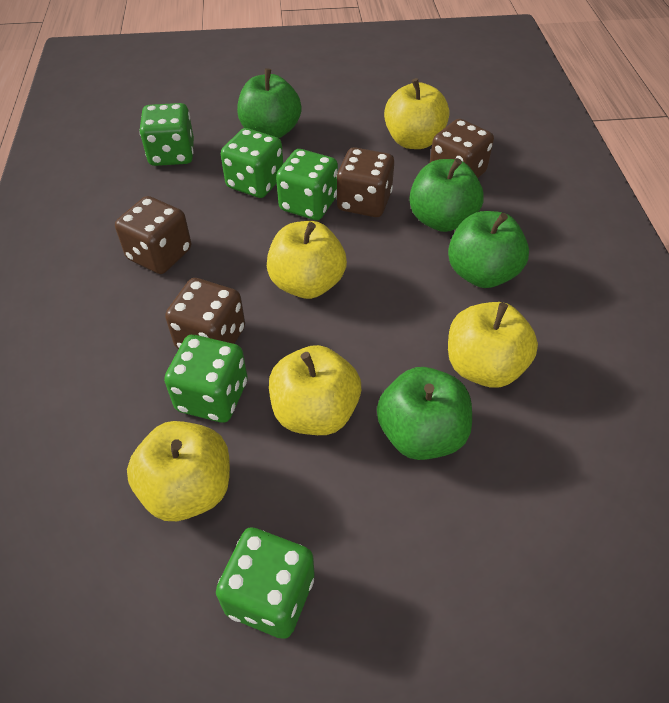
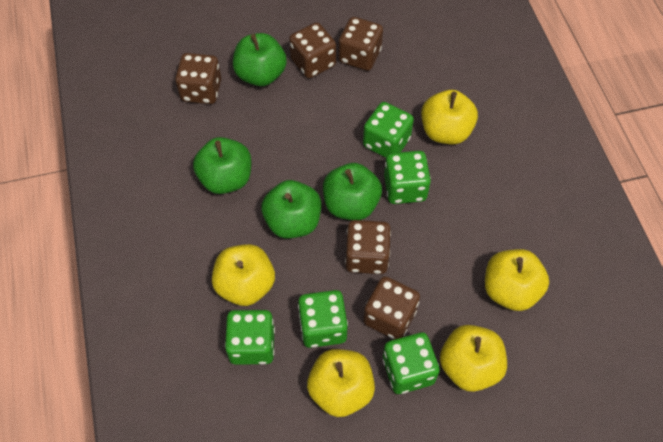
brown dice: [115,196,191,274] [165,278,245,349] [337,147,394,217] [430,119,494,178] = 4 -> [175,53,221,104] [289,22,336,78] [339,17,383,71] [345,220,391,274] [363,276,420,340] = 5

